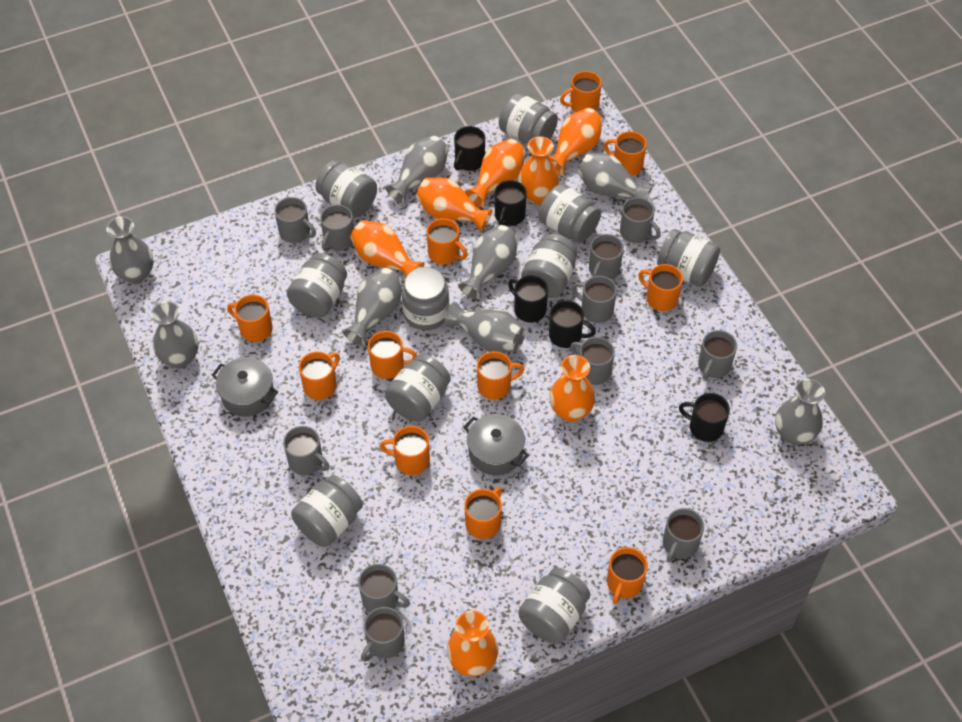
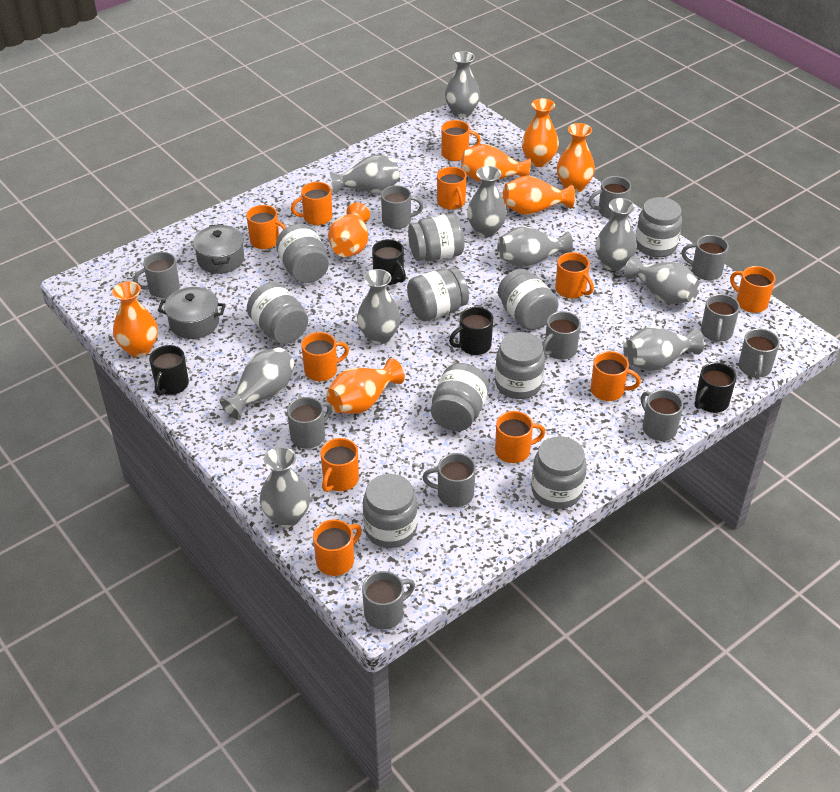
black mug: [454,126,485,171] [495,180,527,226] [508,275,548,322] [549,300,596,348] [679,393,730,442] = 5 -> [149,345,189,396] [372,239,406,285] [449,307,493,355] [695,362,737,413] = 4
grey vase: [106,217,154,284] [151,301,198,369] [342,268,402,345] [385,136,449,204] [444,302,525,353] [458,225,517,300] [577,153,653,199] [775,379,825,446] = 8 -> [220,347,295,420] [260,447,310,527] [330,154,400,194] [357,269,401,344] [445,51,480,118] [467,166,507,238] [497,226,573,267] [596,198,637,271] [623,327,704,371] [624,255,700,304] = 10

